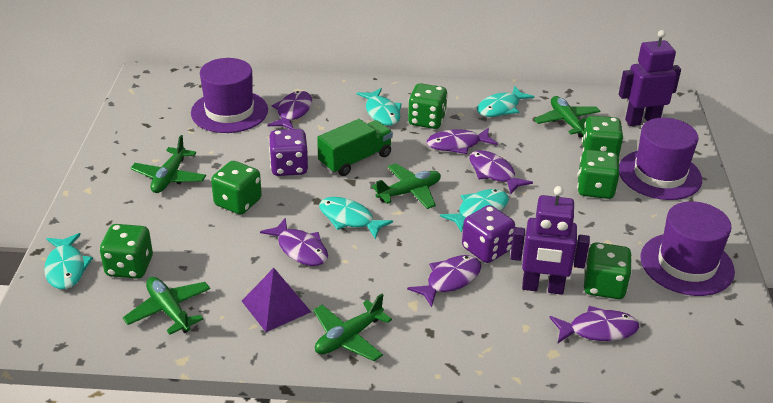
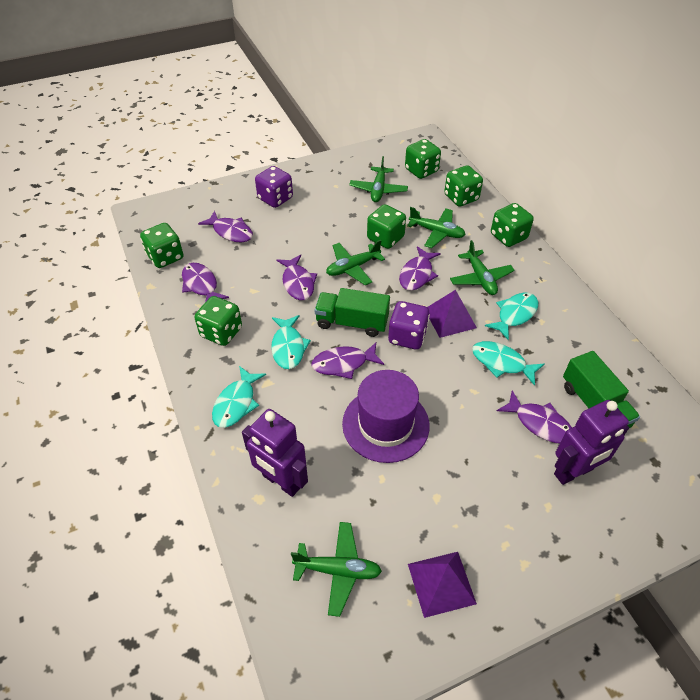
green truck: [317,119,393,176] = 1 -> [314,288,390,337] [563,351,640,428] = 2
purple hat: [191,58,268,133] [619,118,702,200] [641,201,735,296] = 3 -> [342,370,430,463] = 1
purple pyramid: [242,268,311,332] = 1 -> [408,552,477,618] [427,290,477,338] = 2
turquoise fish: [44,233,93,289] [319,197,393,239] [356,88,401,126] [440,189,509,232] [477,86,535,117] = 5 -> [212,366,266,428] [271,315,311,369] [472,341,544,386] [485,293,538,340] = 4

